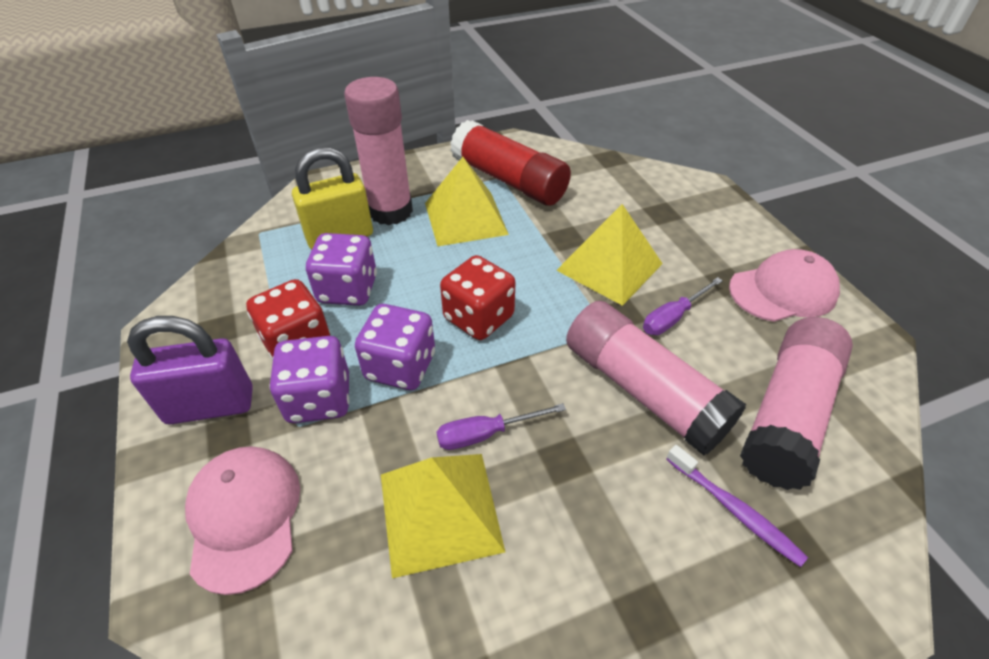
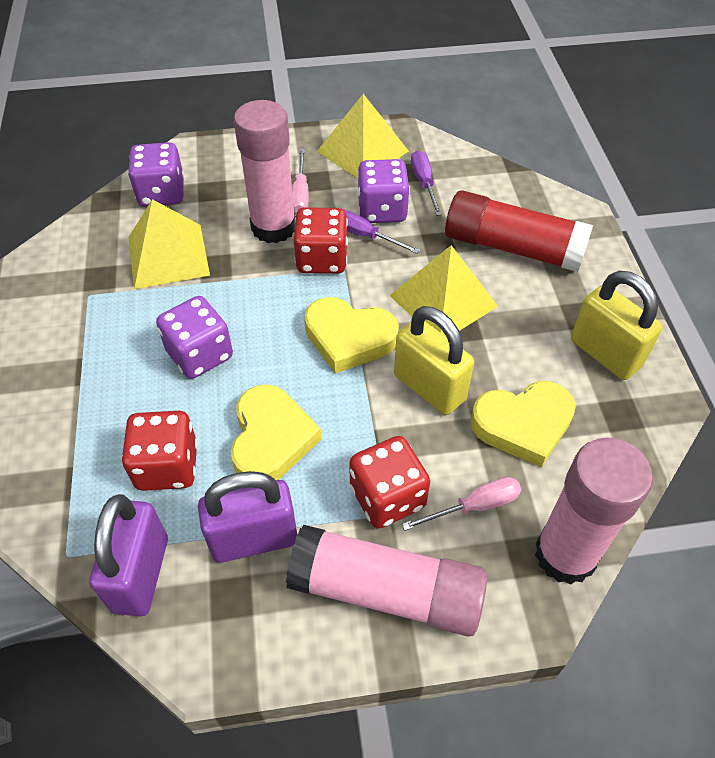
pink cap: [185,446,300,595] [729,249,840,322] = 2 -> none = 0
pink screwdriver: none = 0 -> [292,149,309,212] [402,477,521,531] = 2
purple padlock: [127,316,253,425] = 1 -> [89,494,168,617] [198,471,297,563] = 2
purple toothbrush: [666,445,808,567] = 1 -> none = 0
red dice: [246,279,330,360] [440,255,516,340] = 2 -> [122,411,198,491] [294,207,348,274] [349,436,430,529] = 3
yellow heart: none = 0 -> [231,384,322,480] [305,297,399,373] [471,381,576,467] = 3
yellow padlock: [292,147,373,250] = 1 -> [394,306,474,415] [571,271,663,380] = 2

